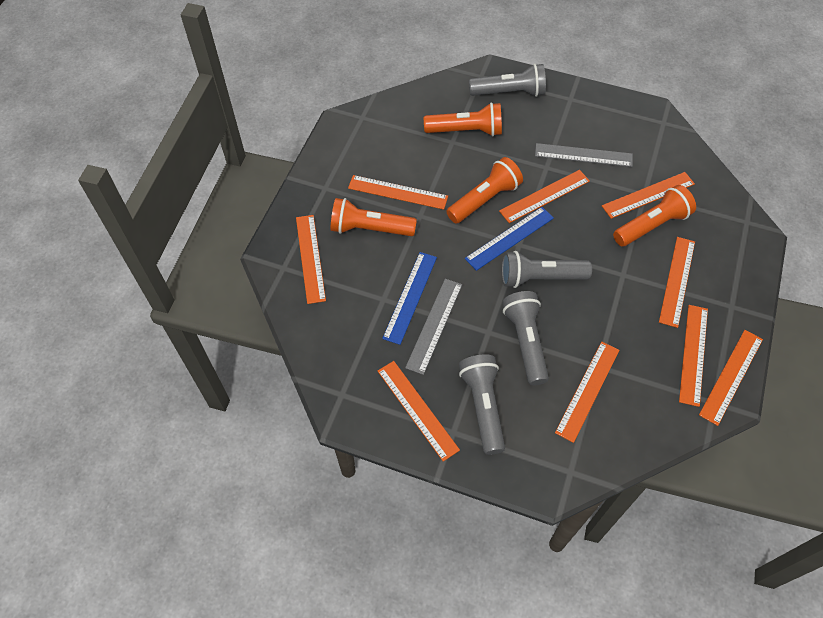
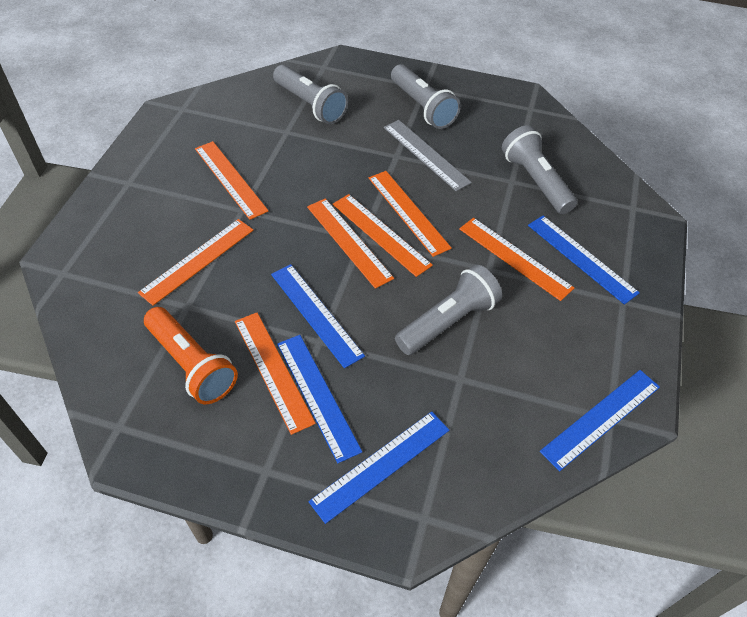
blue ruler: [382,252,437,345] [465,207,554,271] = 2 -> [271,264,365,368] [277,335,362,463] [308,411,449,524] [528,216,640,305] [540,370,660,472] = 5
grey ruler: [405,279,462,375] [535,143,633,167] = 2 -> [384,120,472,191] = 1
orange flashlight: [331,198,417,236] [424,103,502,136] [446,157,523,224] [613,185,696,246] = 4 -> [144,307,238,404] = 1
orange ruler: [296,215,326,304] [348,175,448,210] [378,361,460,462] [499,170,590,223] [555,342,619,443] [602,172,695,219] [659,237,695,328] [679,305,708,407] [699,330,763,426] = 9 -> [138,219,254,306] [195,141,269,220] [235,312,316,435] [307,198,394,289] [333,194,433,277] [369,171,452,257] [459,218,574,301] = 7

